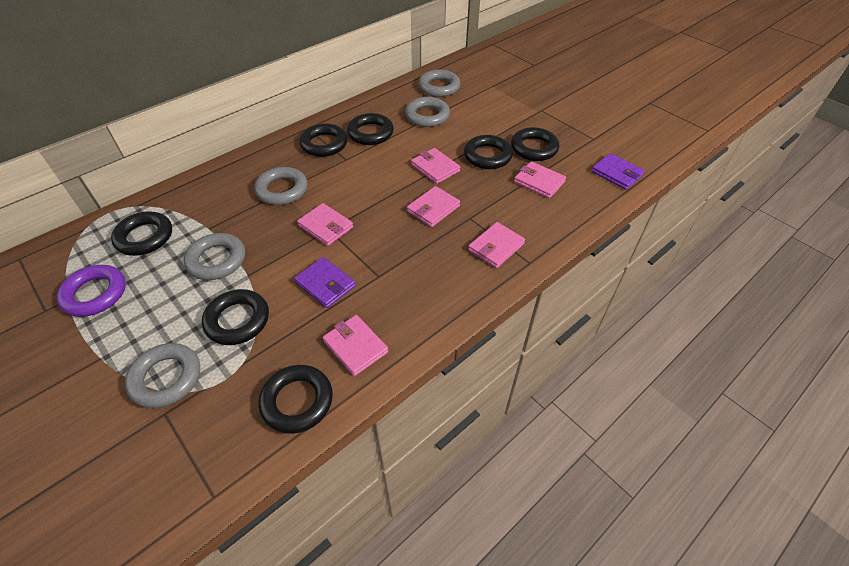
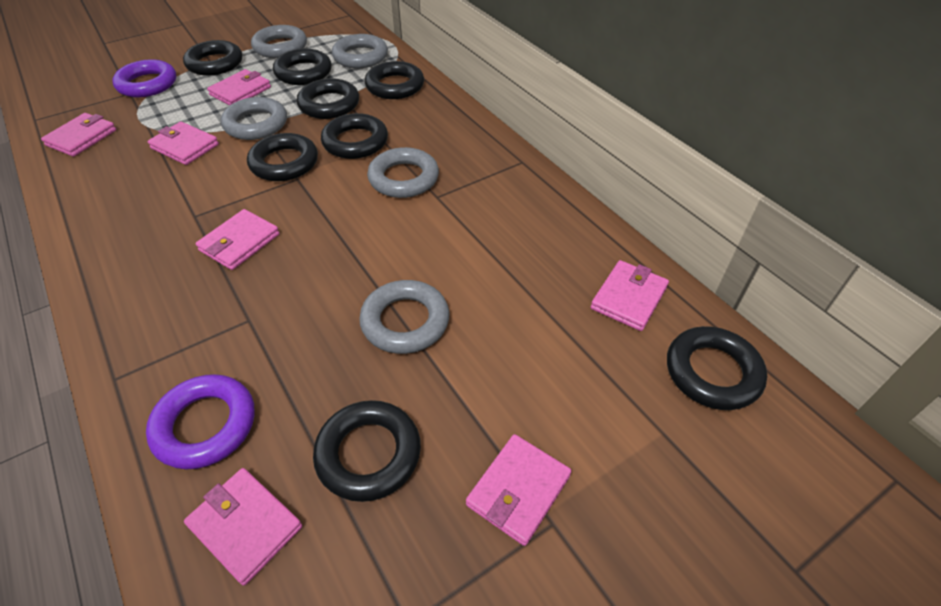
black ring: [111,211,172,256] [202,289,269,345] [258,365,333,434] [299,123,347,157] [347,113,394,145] [464,135,513,169] [511,127,559,161] = 7 -> [183,40,242,76] [247,133,318,181] [273,49,332,85] [297,78,359,119] [313,400,421,502] [321,113,388,159] [365,61,424,99] [667,326,767,410] = 8
pink wallet: [297,203,353,246] [323,315,389,376] [407,186,460,227] [411,148,460,184] [468,222,525,268] [514,161,566,198] = 6 -> [41,113,116,157] [147,122,219,165] [184,468,302,586] [196,209,280,270] [207,69,271,105] [466,434,571,546] [591,260,669,331] = 7
purple ring: [56,265,126,317] = 1 -> [112,59,176,97] [146,374,255,469] = 2
purple wallet: [294,257,356,308] [592,153,645,190] = 2 -> none = 0

